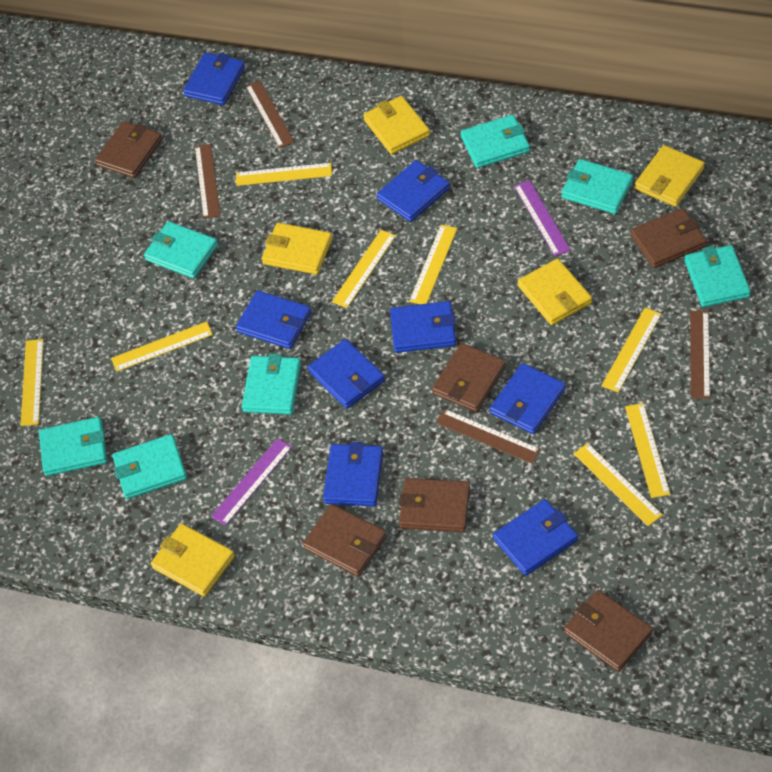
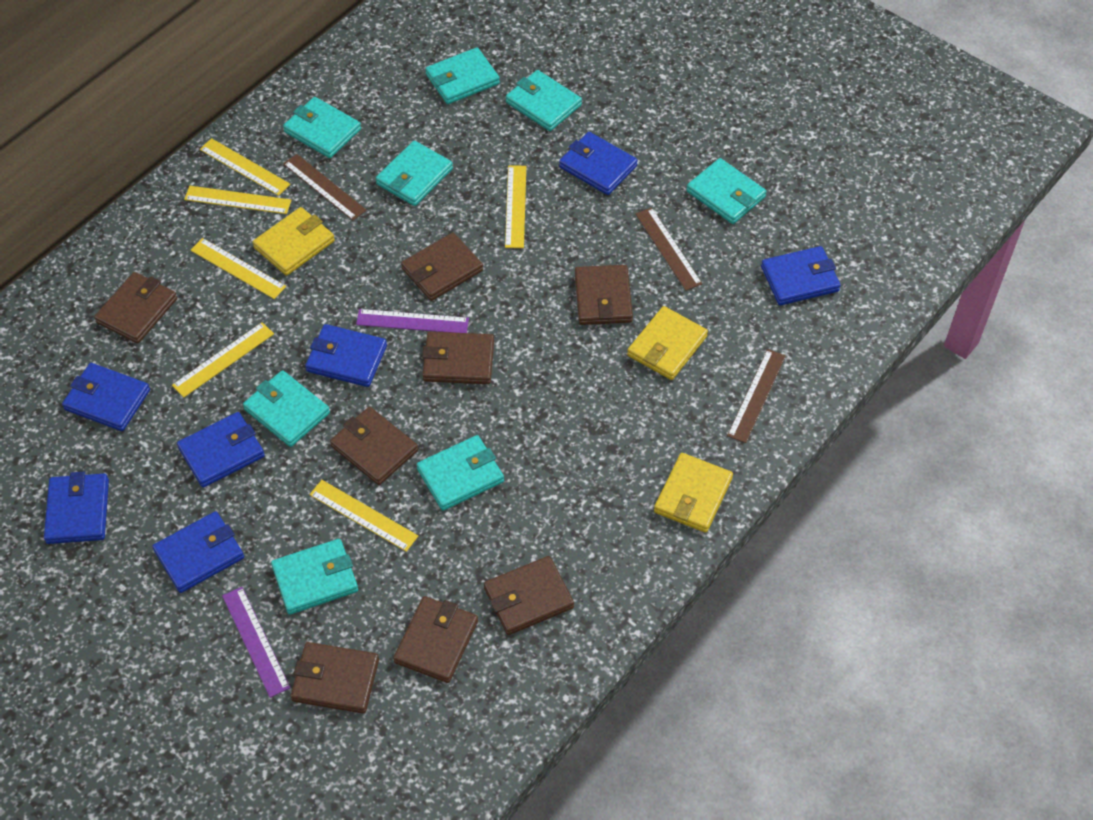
blue wallet: [183,53,245,105] [236,290,311,349] [308,339,385,409] [323,442,383,506] [377,160,450,222] [390,301,456,353] [490,363,566,434] [493,499,578,576] = 8 -> [44,472,109,544] [62,363,150,431] [152,511,244,593] [177,412,265,488] [305,324,387,387] [559,132,638,195] [761,246,841,305] = 7
brown ruler: [195,144,220,219] [246,81,295,148] [436,409,541,464] [690,311,710,399] = 4 -> [283,154,367,220] [636,207,702,291] [727,349,786,443] = 3
brown wallet: [95,121,162,178] [303,504,387,577] [399,478,470,532] [432,343,506,412] [564,590,653,672] [630,208,707,268] = 6 -> [94,272,177,344] [291,642,379,714] [330,407,418,485] [393,596,478,683] [401,233,483,301] [422,332,494,384] [484,556,574,635] [575,265,633,325] = 8
turquoise wallet: [39,417,107,476] [112,434,187,499] [144,221,218,278] [242,354,301,414] [461,115,530,168] [561,159,633,214] [685,245,751,307] = 7 -> [243,370,330,447] [271,539,358,615] [283,97,361,158] [376,141,453,206] [416,435,504,511] [425,47,500,104] [506,70,582,131] [687,158,767,224] = 8
yellow ruler: [21,339,43,426] [111,322,213,372] [236,163,332,186] [332,230,396,308] [409,225,457,304] [574,443,663,526] [601,308,661,393] [625,403,670,498] = 8 -> [172,322,274,398] [184,186,292,214] [191,238,286,299] [200,138,290,196] [309,480,418,552] [505,165,526,248] = 6
yellow wallet: [151,524,235,597] [262,223,333,275] [363,96,430,154] [518,259,592,325] [635,145,705,207] = 5 -> [253,207,335,276] [627,306,708,380] [654,453,733,533] = 3

